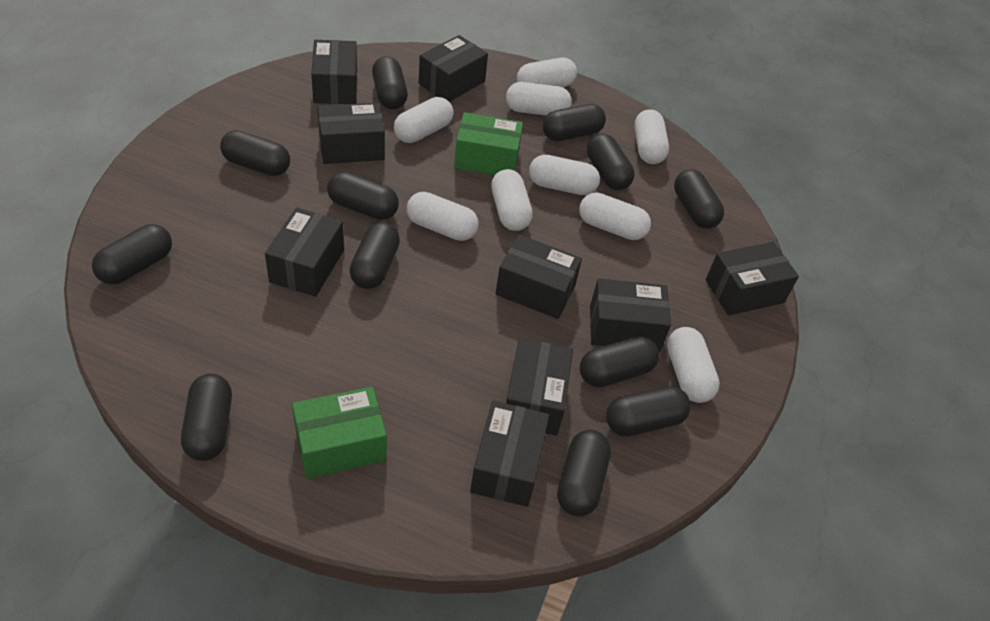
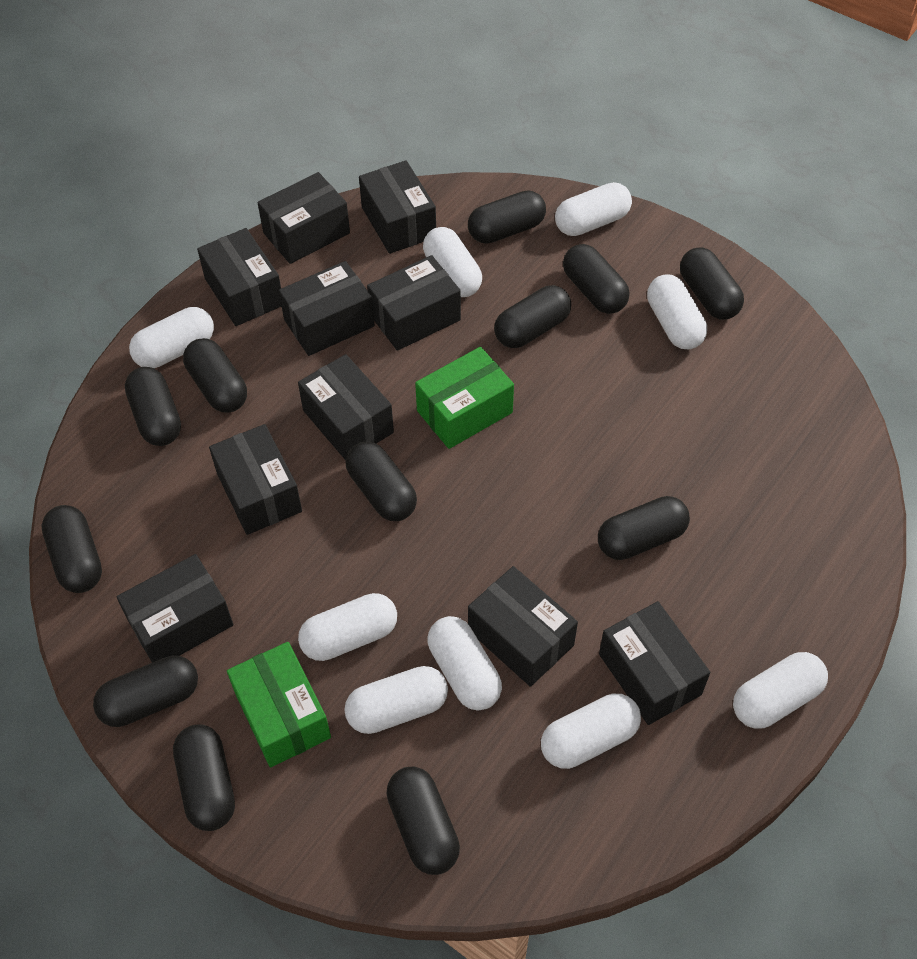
black box: [265,207,344,297] [311,40,357,104] [317,103,385,164] [419,35,488,102] [470,400,549,507] [495,235,582,319] [506,338,573,436] [590,278,671,352] [706,242,799,315] = 9 -> [117,554,233,663] [197,228,281,326] [209,424,302,535] [258,172,350,264] [279,261,375,356] [298,354,394,460] [359,160,436,254] [367,255,461,351] [468,566,578,687] [599,601,710,725] = 10

